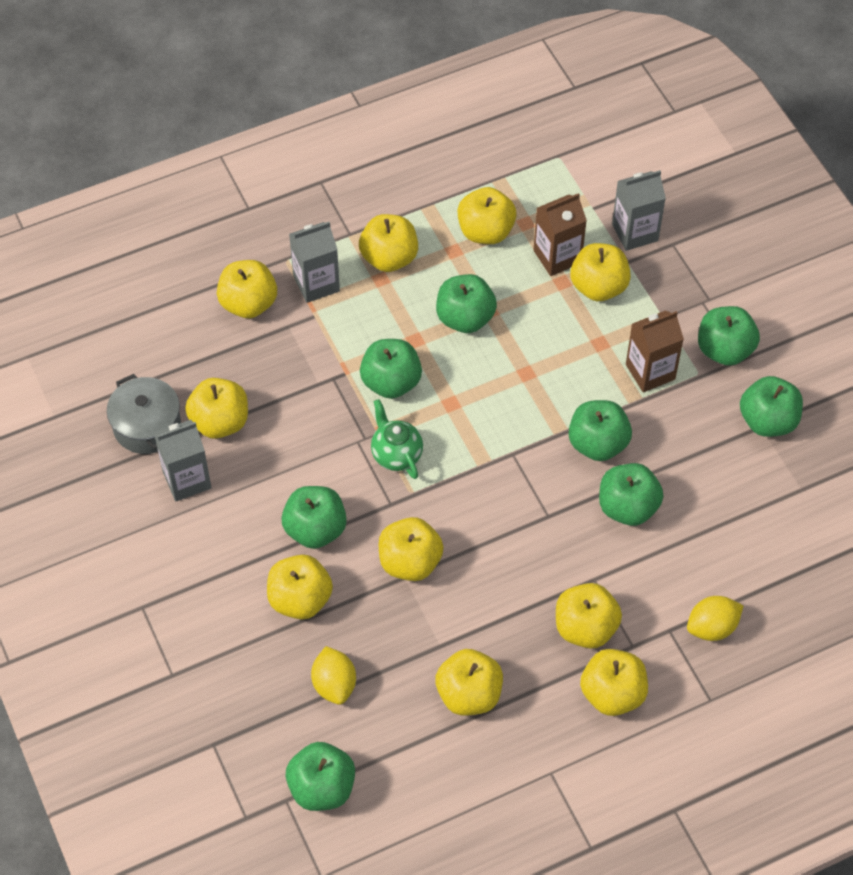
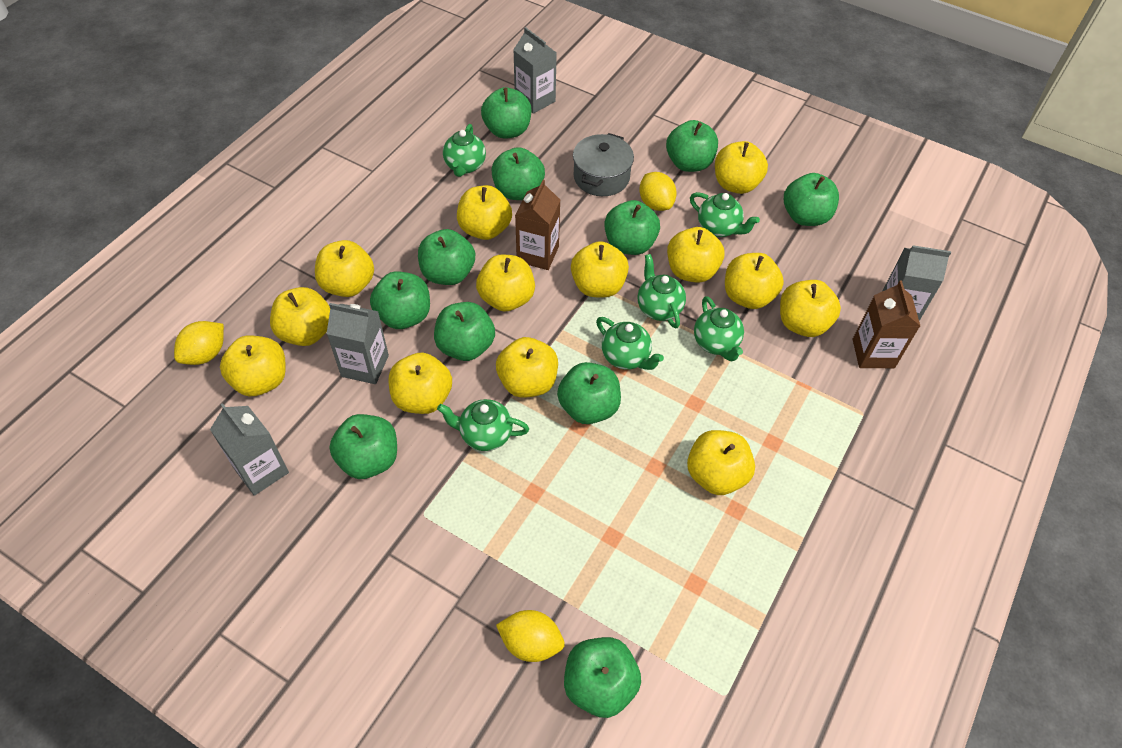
green apple: [282,486,347,549] [285,742,355,811] [360,339,422,399] [436,274,497,333] [569,400,632,461] [599,463,664,526] [698,306,760,366] [740,376,803,437] = 8 -> [330,414,397,479] [370,271,430,329] [418,229,475,285] [434,302,495,361] [481,87,531,139] [492,147,545,200] [557,362,621,424] [564,637,641,718] [604,200,660,255] [666,120,718,172] [784,173,839,226] = 11
green teapot: [371,399,423,479] = 1 -> [437,399,529,451] [443,124,486,177] [596,317,664,370] [638,254,686,328] [690,192,760,237] [694,296,744,361] = 6
grey carton: [154,420,211,501] [289,222,340,303] [612,170,666,251] = 3 -> [210,403,289,496] [327,303,389,384] [513,27,557,114] [883,245,951,321] = 4
yellow apple: [185,378,248,439] [217,260,277,318] [267,554,333,619] [359,214,418,272] [379,517,444,581] [435,649,503,716] [457,187,517,244] [556,583,622,649] [570,243,631,301] [580,649,648,716] = 10 -> [220,336,286,396] [270,287,330,346] [315,240,374,297] [389,353,452,414] [457,185,512,240] [476,255,535,312] [496,337,558,398] [571,241,629,297] [667,227,724,283] [687,430,755,495] [715,141,768,194] [725,253,784,309] [780,280,841,337] = 13
yellow lemon: [311,646,356,705] [687,596,744,641] = 2 -> [174,321,224,365] [496,610,565,662] [639,172,677,211] = 3

